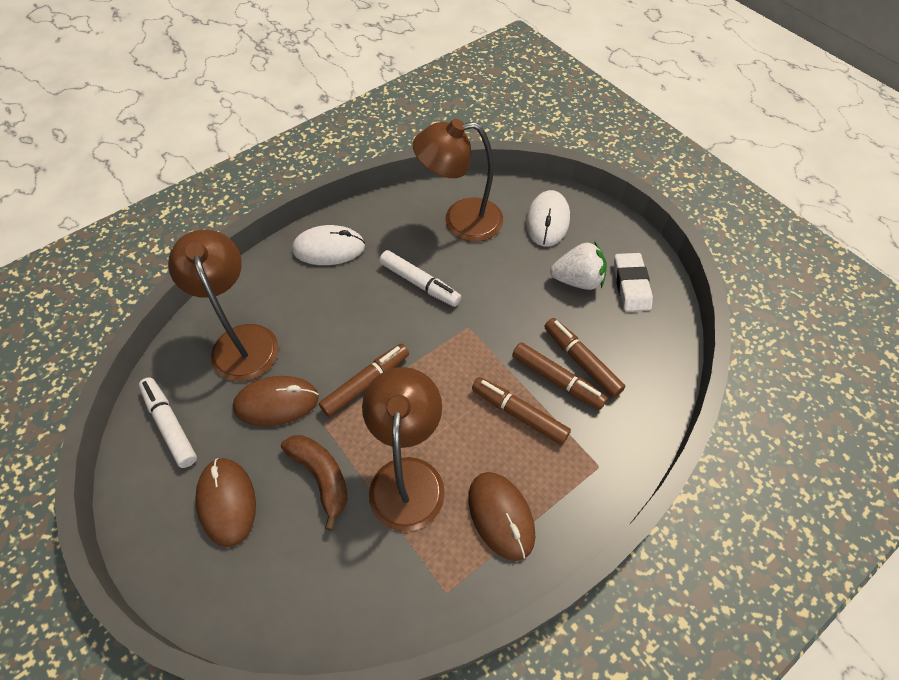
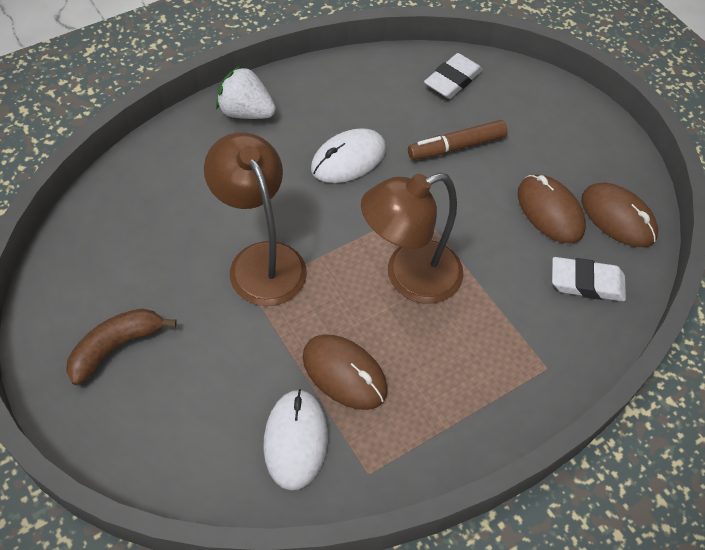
brown lamp: [168,230,279,381] [362,367,445,532] [413,119,503,242] = 3 -> [204,133,307,306] [361,173,464,304] = 2
brown marker: [319,344,409,417] [472,377,571,445] [512,342,608,410] [544,318,625,398] = 4 -> [408,120,507,160] = 1
white eraser: [614,253,653,312] = 1 -> [424,53,483,99] [552,257,626,301] = 2
white marker: [139,377,197,468] [379,250,461,307] = 2 -> none = 0

